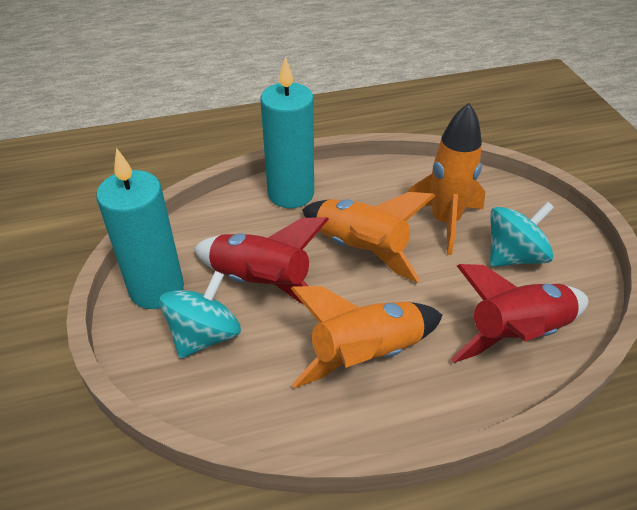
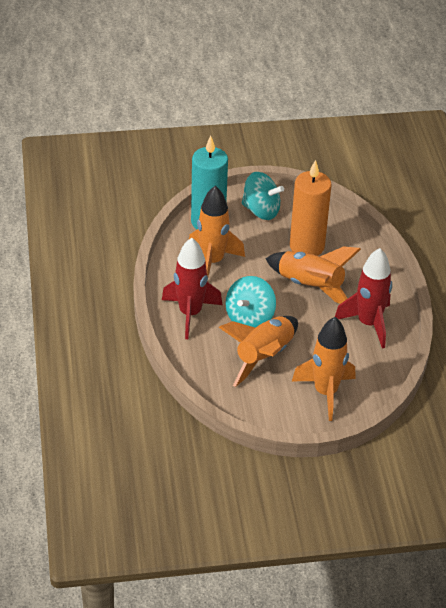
orange candle: none = 0 -> [290,160,332,256] = 1
orange rocket: [291,286,443,388] [302,192,435,283] [408,103,485,255] = 3 -> [189,186,245,276] [219,316,298,387] [265,246,361,304] [292,317,355,421] = 4
turquoise candle: [96,148,184,309] [260,57,314,208] = 2 -> [191,136,228,229] = 1

